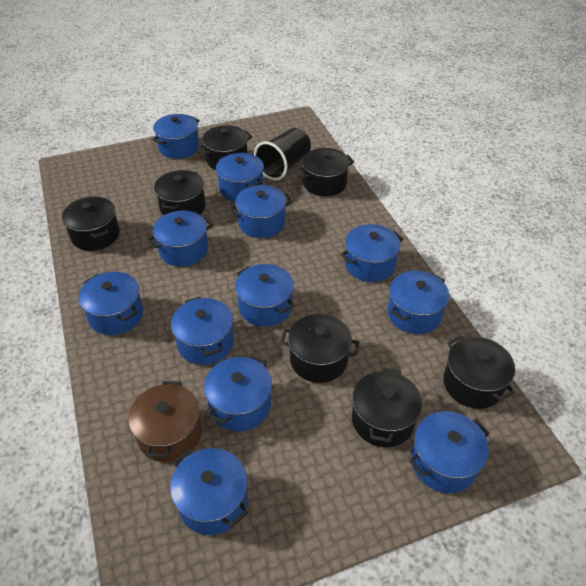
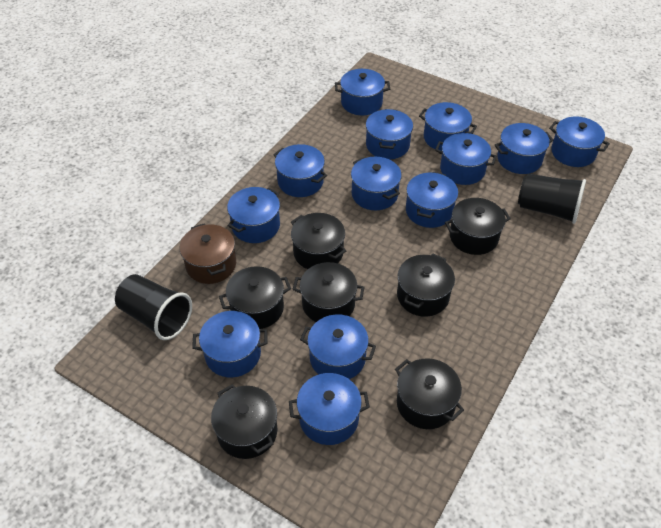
black cup: [254,128,311,180] = 1 -> [115,274,192,340] [518,174,586,224] = 2
blue pot: [78,272,143,335] [147,210,213,267] [152,114,200,159] [170,448,248,535] [171,297,234,365] [204,355,272,431] [216,153,264,202] [229,185,293,238] [235,264,294,327] [340,224,403,282] [387,271,449,334] [409,411,490,493] = 12 -> [192,311,268,377] [227,187,280,243] [273,144,327,197] [289,373,370,445] [300,314,376,379] [335,69,390,115] [351,157,402,210] [366,109,413,159] [406,172,458,228] [419,102,477,151] [435,133,497,185] [495,123,554,174] [549,116,610,167] = 13

